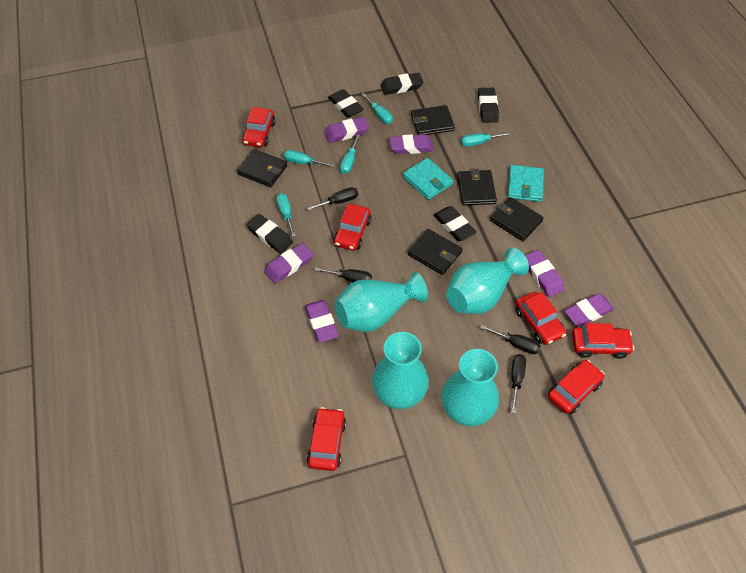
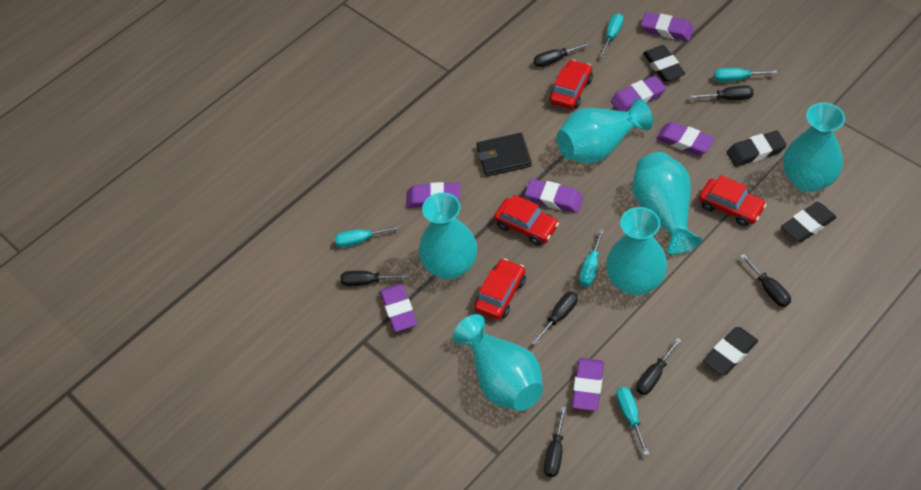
black eraser: [246,214,293,253] [328,89,364,118] [381,73,424,95] [434,206,476,241] [478,88,499,123] = 5 -> [643,45,685,82] [703,327,758,376] [727,131,787,167] [781,202,837,242] = 4
black screwdriver: [307,187,358,211] [314,267,372,282] [481,325,541,354] [511,354,526,413] = 4 -> [341,271,408,286] [532,291,578,345] [534,42,590,67] [544,407,566,477] [636,338,681,395] [690,85,754,100] [740,254,791,307] = 7
black wallet: [237,149,287,187] [408,229,463,275] [411,105,455,135] [457,169,497,205] [490,197,544,241] = 5 -> [476,133,532,177] = 1
purple eraser: [264,243,313,284] [305,300,339,342] [324,117,369,143] [389,134,434,154] [525,250,565,297] [564,293,614,327] = 6 -> [380,284,417,332] [406,182,460,208] [525,179,583,213] [572,358,604,411] [611,76,666,112] [641,12,694,41] [656,122,715,155] = 7
red car: [242,107,276,147] [307,407,347,471] [333,204,372,250] [515,292,566,345] [548,360,604,414] [572,323,634,359] = 6 -> [474,258,526,320] [494,195,559,245] [549,60,593,109] [699,175,767,226] = 4
turquoise vase: [335,272,428,332] [372,332,429,409] [442,349,499,426] [446,248,529,314] = 4 -> [418,192,477,279] [453,314,543,411] [557,98,653,163] [606,207,667,295] [632,152,702,255] [783,102,845,193] = 6
turquoise wallet: [403,158,453,200] [508,165,544,202] = 2 -> none = 0

